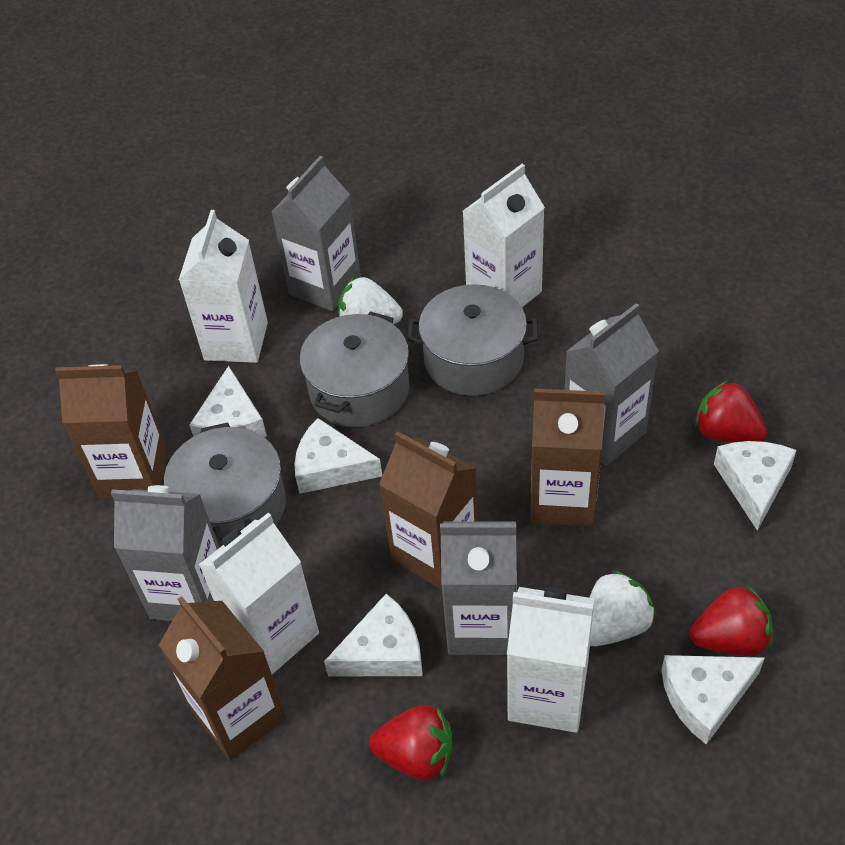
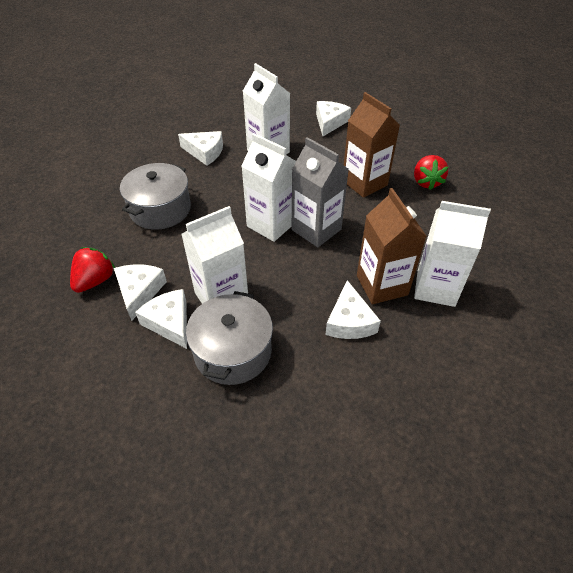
brown carton: [55,364,167,499] [159,596,287,761] [379,431,478,590] [530,389,605,527] = 4 -> [344,92,400,198] [357,188,427,304] = 2
grey carton: [111,485,219,621] [272,156,361,311] [440,521,517,655] [565,303,659,466] = 4 -> [292,137,349,247] = 1
grey pot: [164,422,286,548] [300,312,410,427] [407,284,538,396] = 3 -> [120,163,191,230] [186,291,273,385] = 2
red strawberry: [369,705,453,781] [690,585,773,656] [695,380,768,443] = 3 -> [70,247,115,293] [414,155,448,190] = 2
white strawberry: [338,277,403,324] [589,570,656,646] = 2 -> none = 0

